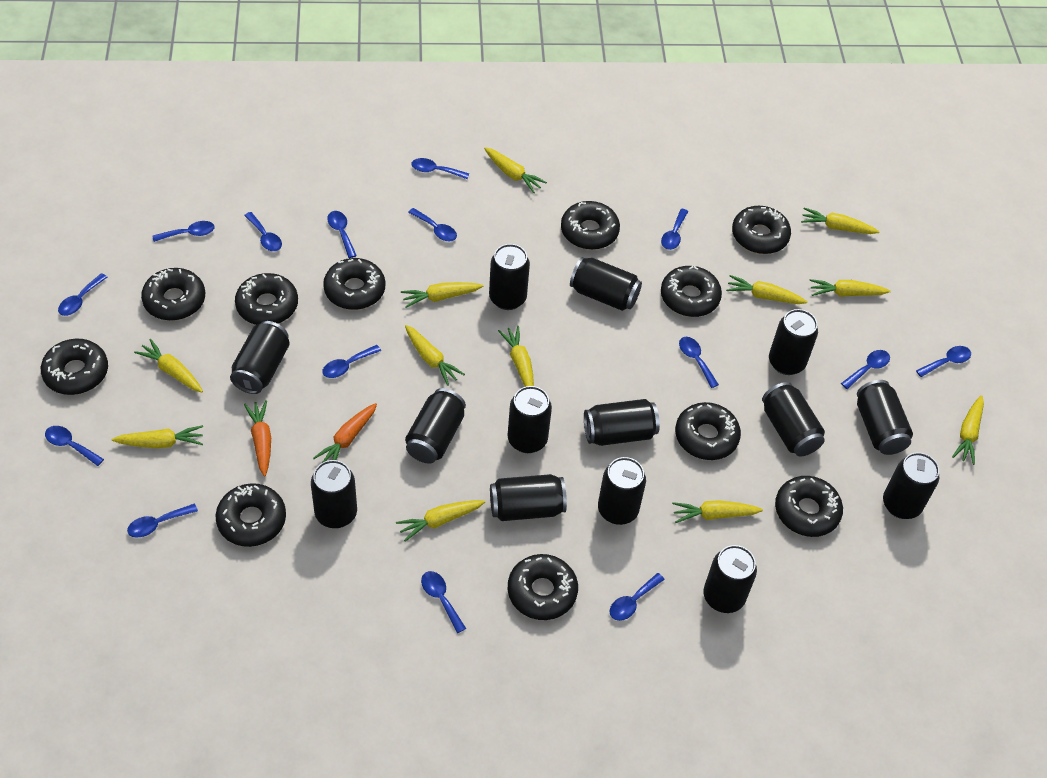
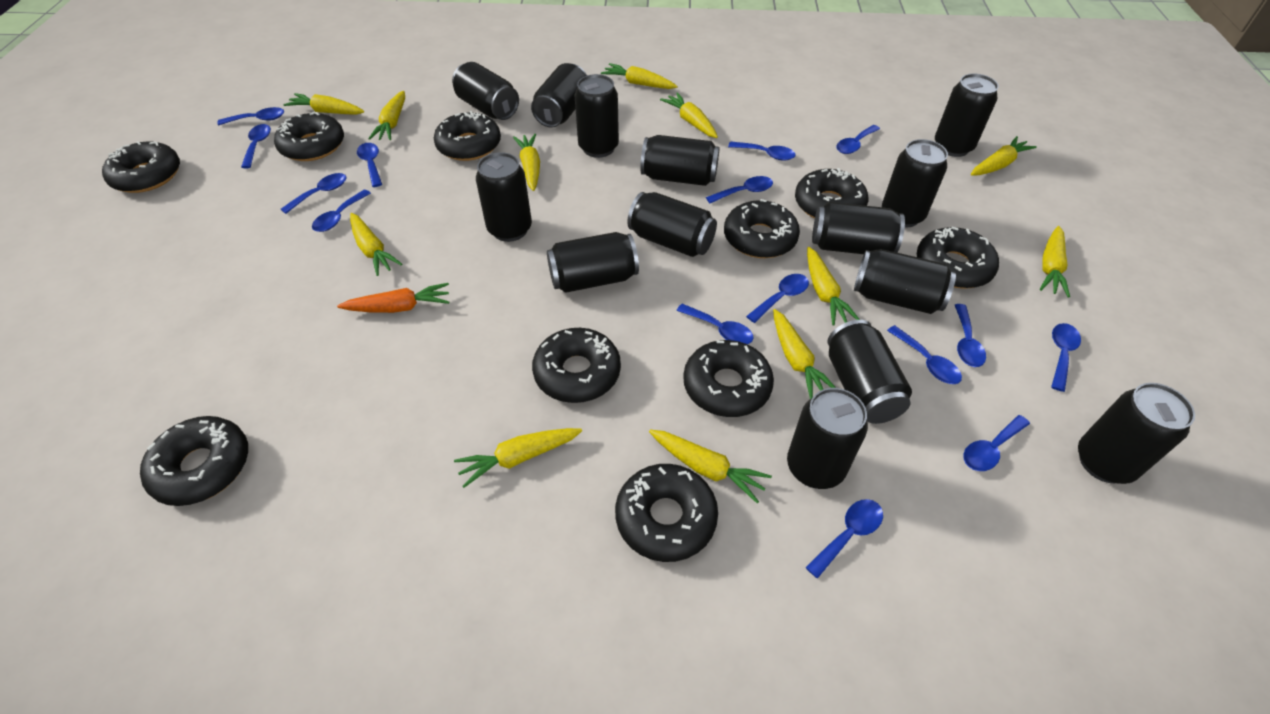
black donut: [41,339,108,395] [141,268,205,321] [216,483,286,547] [235,273,298,325] [323,258,385,310] [508,554,578,620] [561,201,620,250] [661,266,722,317] [675,402,741,460] [732,206,791,254] [775,476,843,537] = 11 -> [102,141,180,193] [140,416,248,506] [274,112,344,161] [434,111,501,161] [532,328,621,403] [615,464,718,562] [683,340,774,417] [724,199,800,258] [795,168,868,219] [917,227,999,289] = 10
orange carrot: [244,400,271,477] [313,403,377,463] = 2 -> [337,283,449,313] = 1

